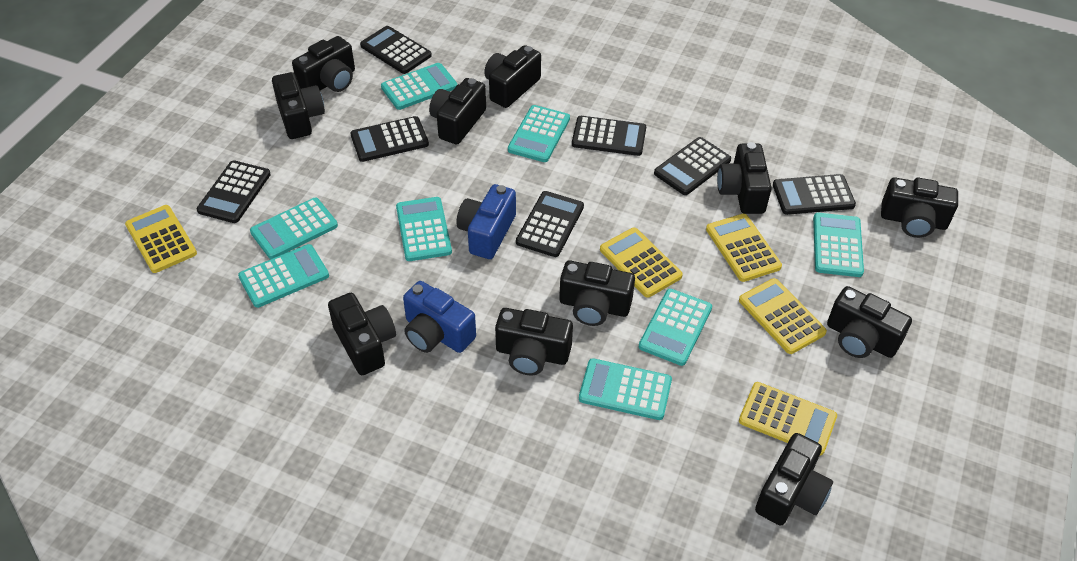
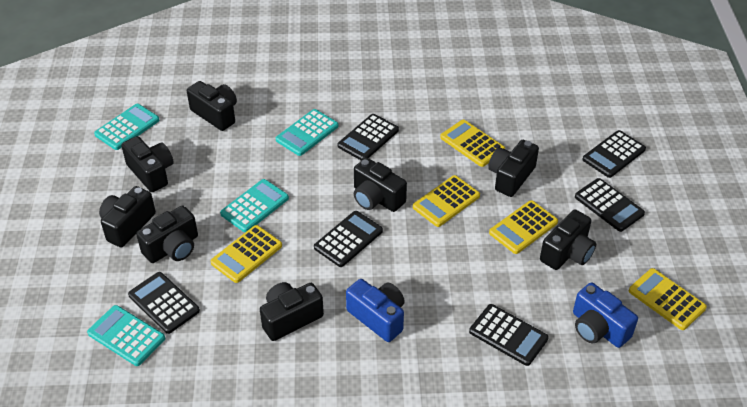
black calculator: [197,160,271,223] [350,116,429,162] [360,26,432,74] [516,191,584,257] [572,116,646,156] [654,137,731,195] [773,174,856,215] = 7 -> [128,272,200,334] [314,211,383,267] [338,114,399,161] [469,304,549,366] [575,178,645,232] [582,130,646,178] = 6
black camera: [272,72,325,139] [292,36,355,92] [328,293,396,375] [429,78,486,145] [484,45,541,108] [495,308,573,375] [559,260,635,326] [717,142,772,214] [755,433,833,526] [827,286,912,358] [881,178,958,238] = 11 -> [99,186,156,247] [121,136,173,192] [136,206,198,263] [187,81,237,131] [260,282,324,341] [354,158,407,212] [488,140,539,197] [540,209,596,270] = 8
turquoise calculator: [238,244,329,308] [250,198,338,259] [381,63,457,110] [396,197,452,261] [508,105,570,162] [579,358,672,420] [639,289,712,366] [813,213,864,277] = 8 -> [87,305,165,366] [94,104,160,150] [220,179,289,232] [276,109,339,156] = 4

